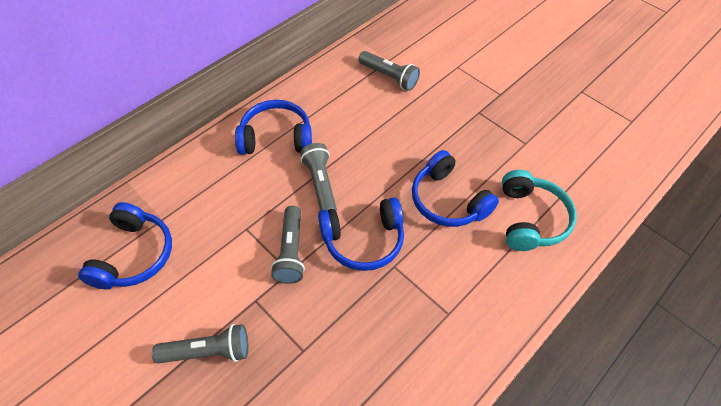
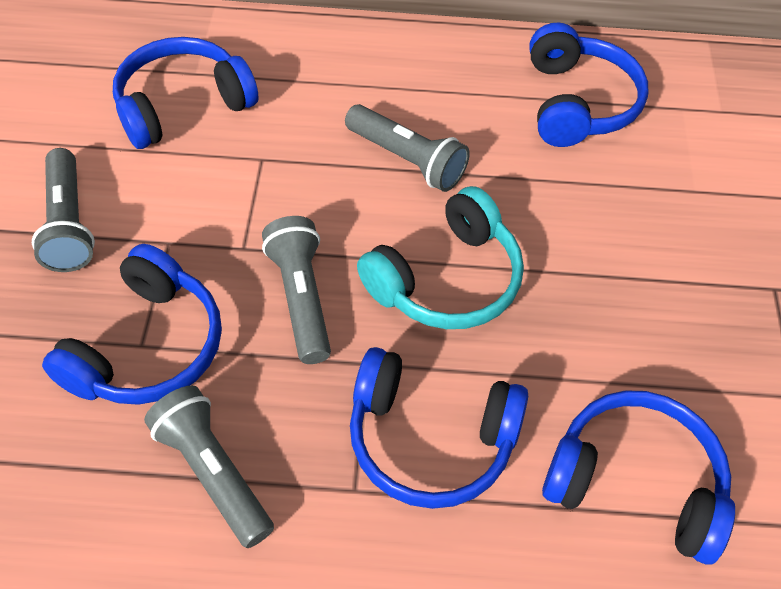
blue headphones: [78,202,172,289] [235,100,312,154] [318,197,404,271] [412,150,499,227] = 4 -> [42,244,222,405] [113,37,259,149] [350,347,528,509] [529,23,648,147] [542,390,735,565] = 5

